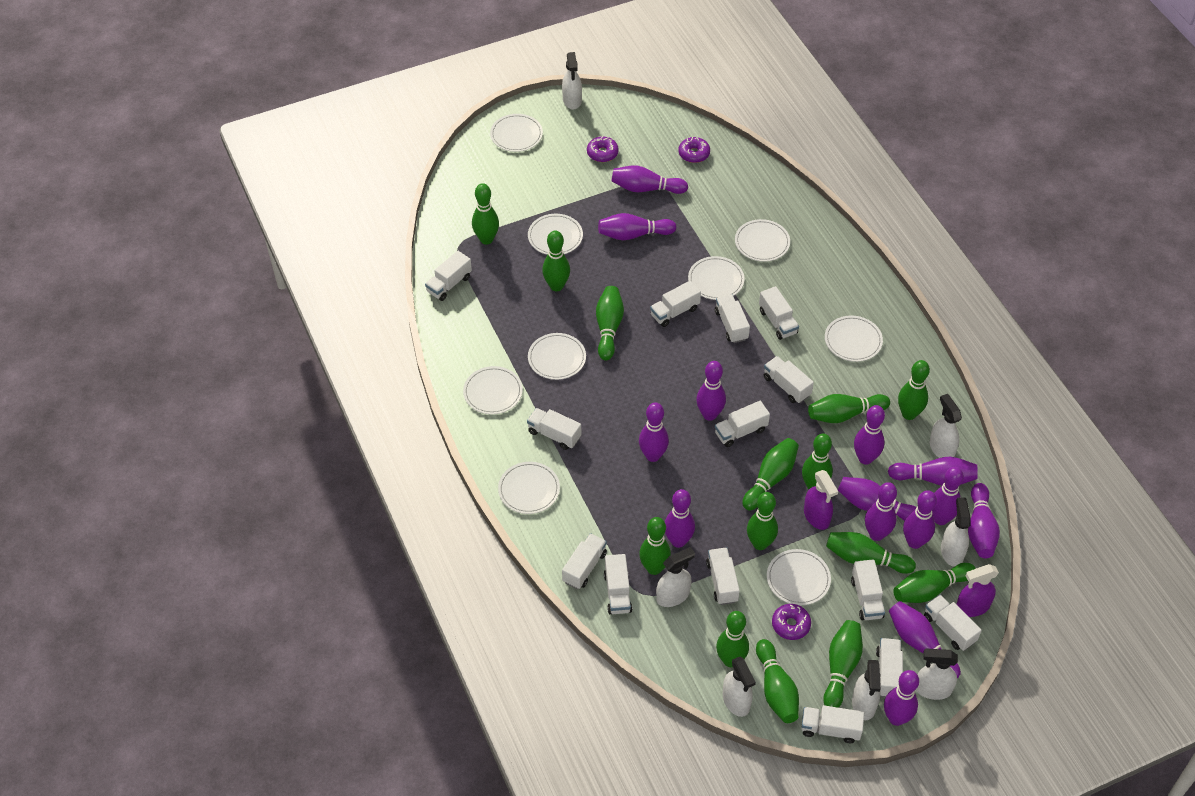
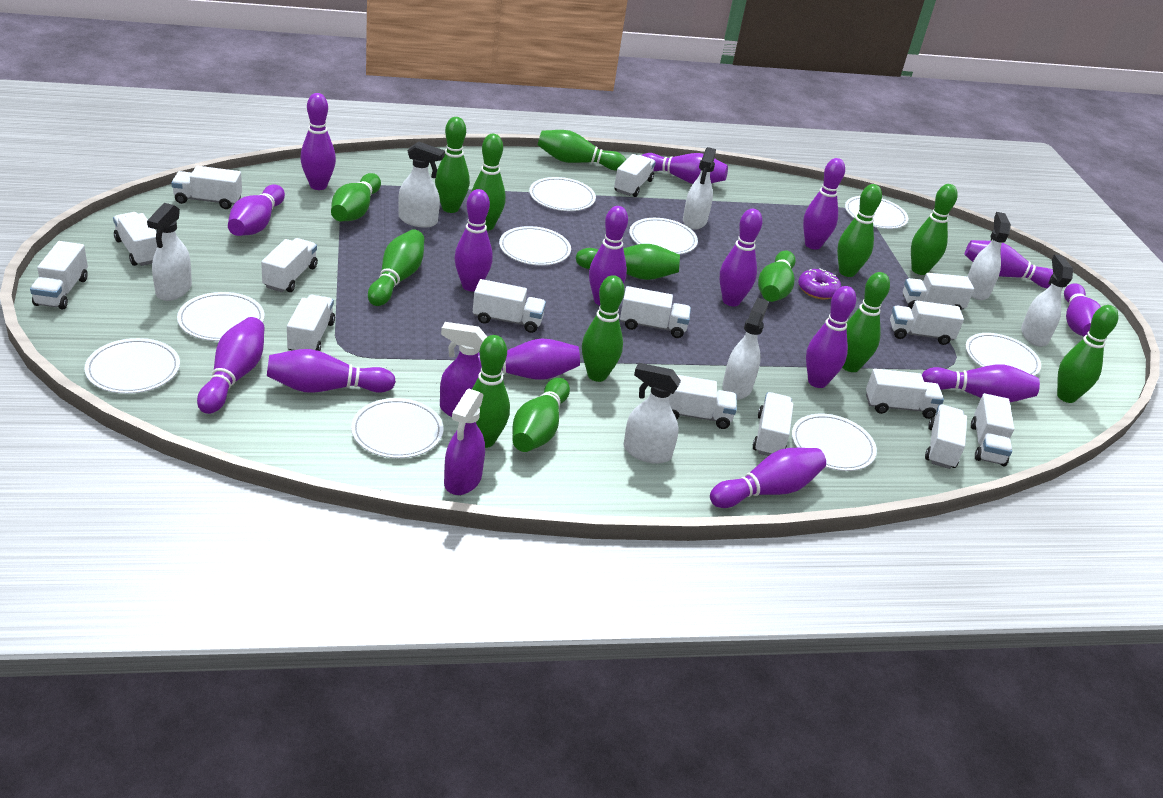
purple bowling pin: [598,213,676,240] [612,166,688,194] [639,402,669,462] [665,489,695,548] [696,361,726,421] [838,477,917,521] [854,405,885,465] [865,482,897,541] [884,670,919,726] [888,457,978,486] [889,601,961,678] [903,490,937,549] [932,467,964,525] [968,483,1000,558] = 14 -> [197,317,265,414] [228,184,285,236] [267,349,396,393] [300,93,336,190] [455,189,493,291] [478,338,580,380] [589,206,628,305] [642,153,728,184] [710,448,826,508] [720,209,762,306] [803,158,845,250] [806,286,856,388] [922,365,1040,402] [964,240,1053,288] [1064,283,1101,336] = 15
purple donut: [587,136,619,162] [679,137,710,163] [772,604,811,640] = 3 -> [798,269,841,299] = 1
white truck: [425,251,472,301] [527,408,581,450] [562,533,607,589] [604,554,632,614] [650,280,701,327] [706,547,740,605] [715,294,750,343] [715,401,770,447] [759,286,799,340] [764,356,814,403] [801,705,864,743] [851,559,885,620] [876,638,903,697] [924,595,982,651] = 14 -> [30,241,88,309] [113,212,157,266] [171,166,242,209] [261,238,318,292] [287,295,335,351] [473,279,546,333] [614,154,656,197] [620,286,691,338] [669,375,737,429] [752,392,793,456] [866,368,944,419] [890,300,964,345] [903,273,974,310] [925,404,967,469] [971,393,1014,466] = 15

